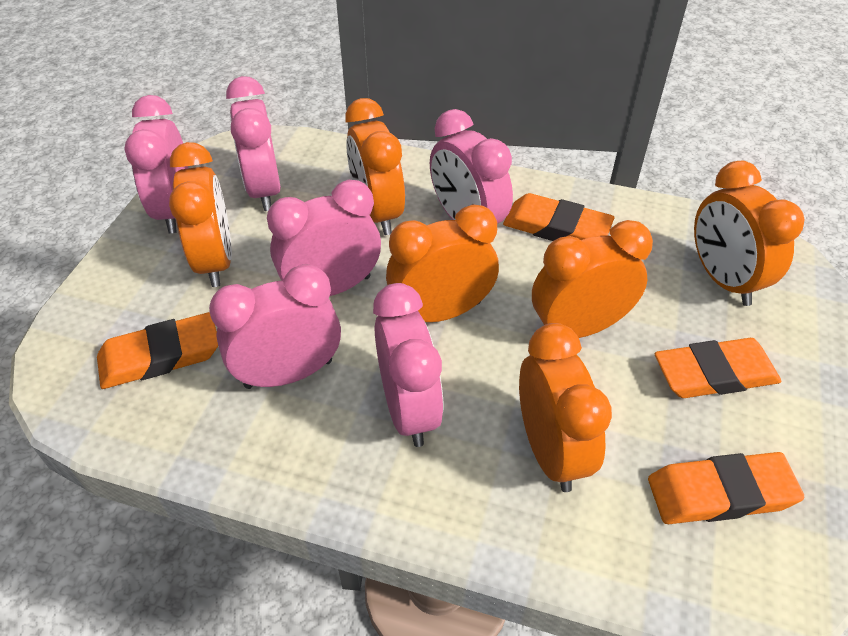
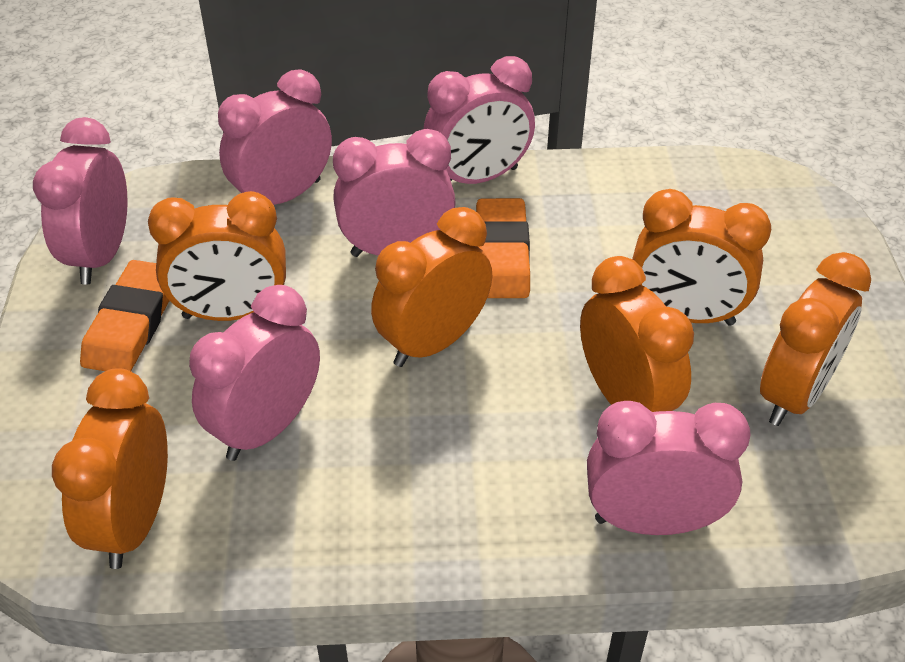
orange eraser: [97,312,218,389] [503,193,614,241] [648,452,804,524] [654,338,782,398] = 4 -> [80,260,169,371] [476,198,530,298] = 2

